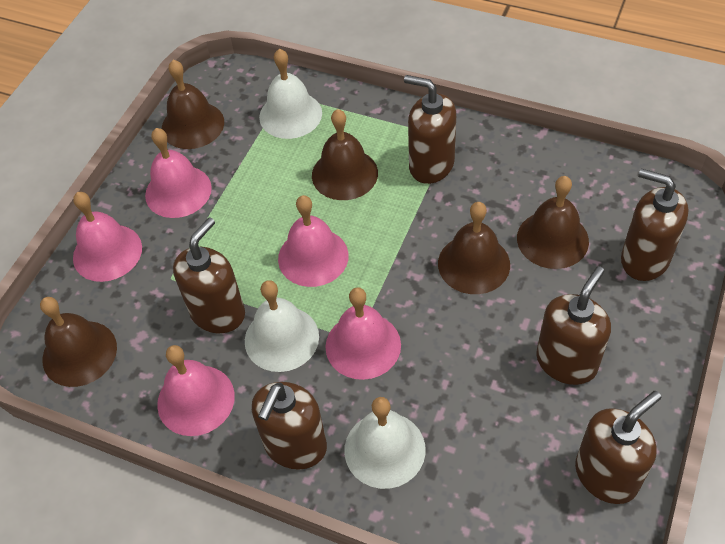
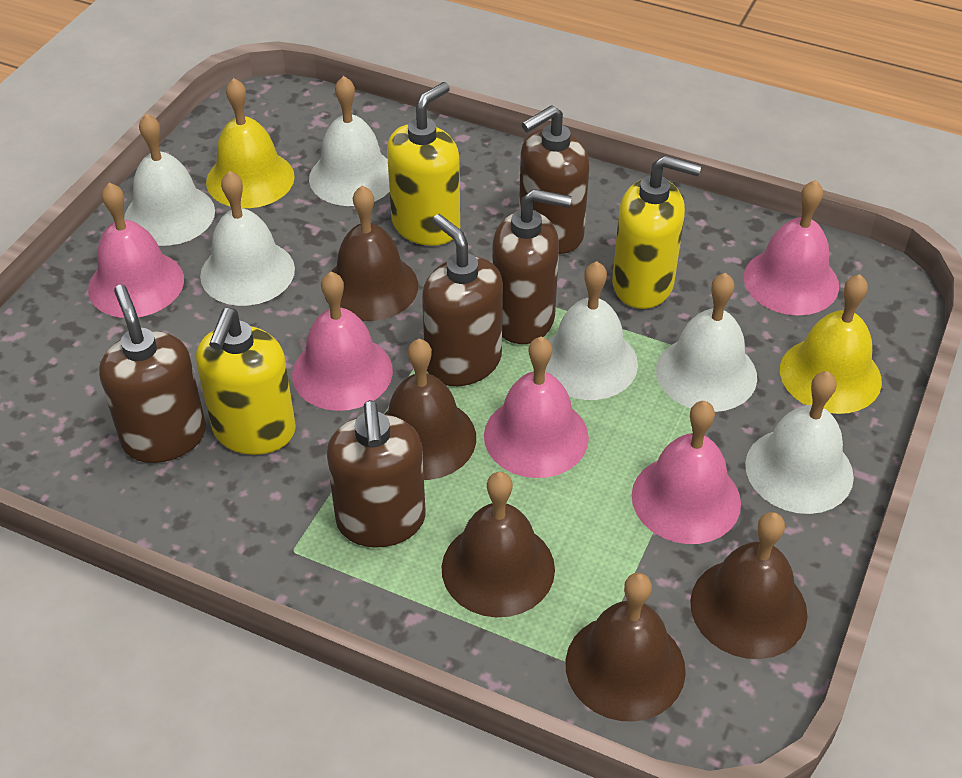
brown soap dispenser: [173,217,245,333] [252,382,327,470] [404,75,456,184] [536,266,611,385] [575,391,662,504] [621,169,688,281] = 6 -> [99,285,206,463] [327,400,425,547] [422,214,503,386] [492,189,572,344] [519,105,589,254] = 5
white bell: [245,280,319,372] [259,49,322,139] [344,397,426,489] = 3 -> [124,113,215,246] [200,171,295,306] [309,76,390,206] [545,261,638,400] [656,273,757,412] [745,371,854,514] = 6
yellow bell: none = 0 -> [206,78,295,208] [780,274,882,414] = 2
yellow soap dispenser: none = 0 -> [196,308,296,455] [387,82,460,246] [612,155,701,309] = 3

